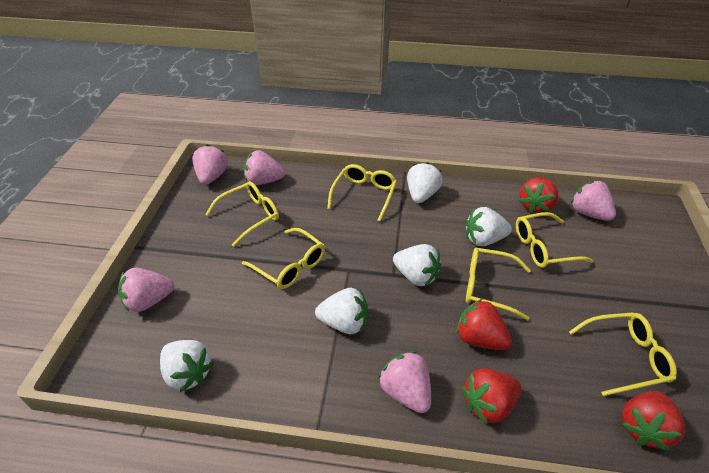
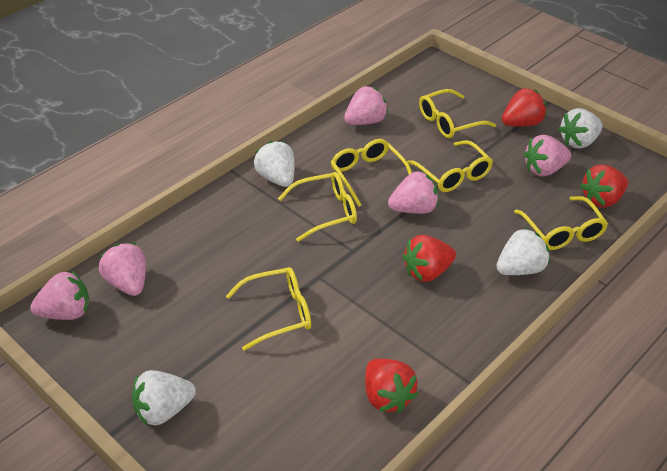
white strawberry: [160,340,214,392] [315,288,368,334] [393,244,441,286] [407,162,443,203] [466,207,512,246] = 5 -> [132,370,196,425] [254,141,295,187] [496,228,550,275] [558,108,603,149] = 4

